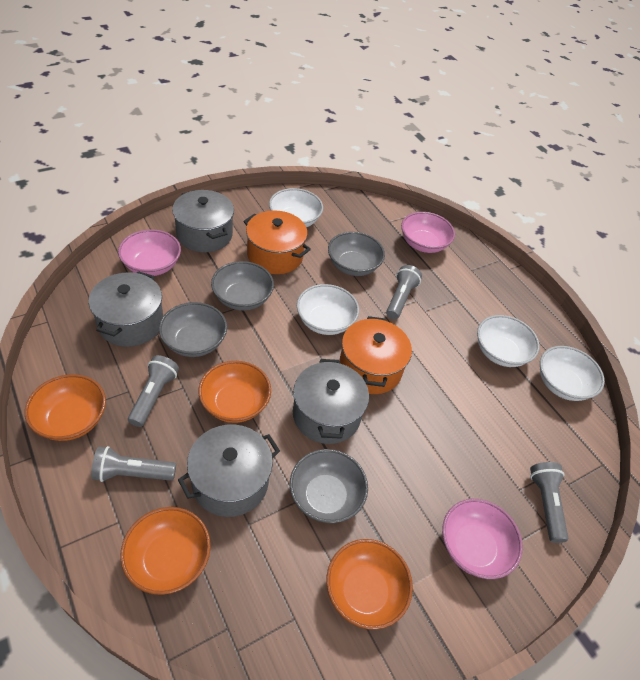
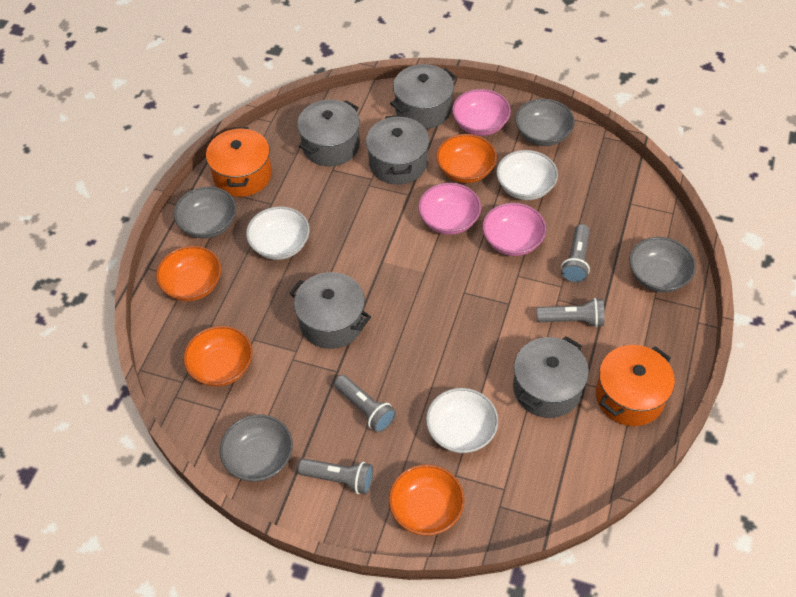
grey pot: [89,271,163,347] [172,190,234,252] [178,424,280,517] [293,359,369,444] = 4 -> [289,272,371,349] [297,100,360,167] [366,115,429,185] [390,64,456,129] [513,336,589,418] = 5
white bowl: [269,188,323,227] [297,284,359,335] [477,315,540,367] [540,346,605,401] = 4 -> [246,206,310,260] [426,388,498,453] [496,150,558,200] = 3

